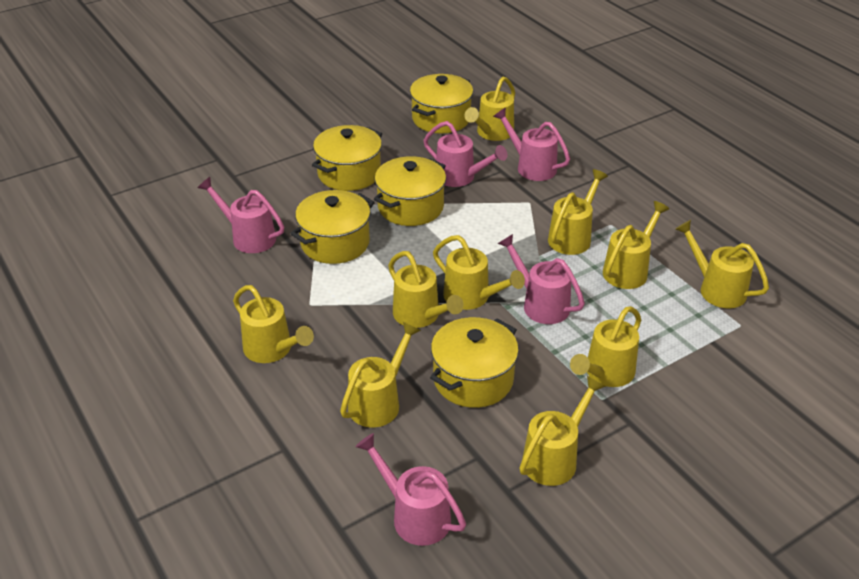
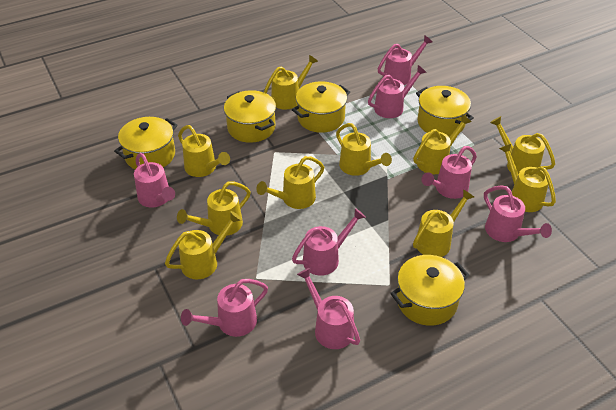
pink watering can: [198,177,284,253] [355,433,466,546] [423,121,507,187] [493,108,570,181] [497,234,585,324] = 5 -> [134,153,175,208] [181,279,268,337] [292,208,366,276] [297,267,360,349] [368,65,427,118] [378,35,432,85] [422,146,477,199] [484,185,552,242] = 8

